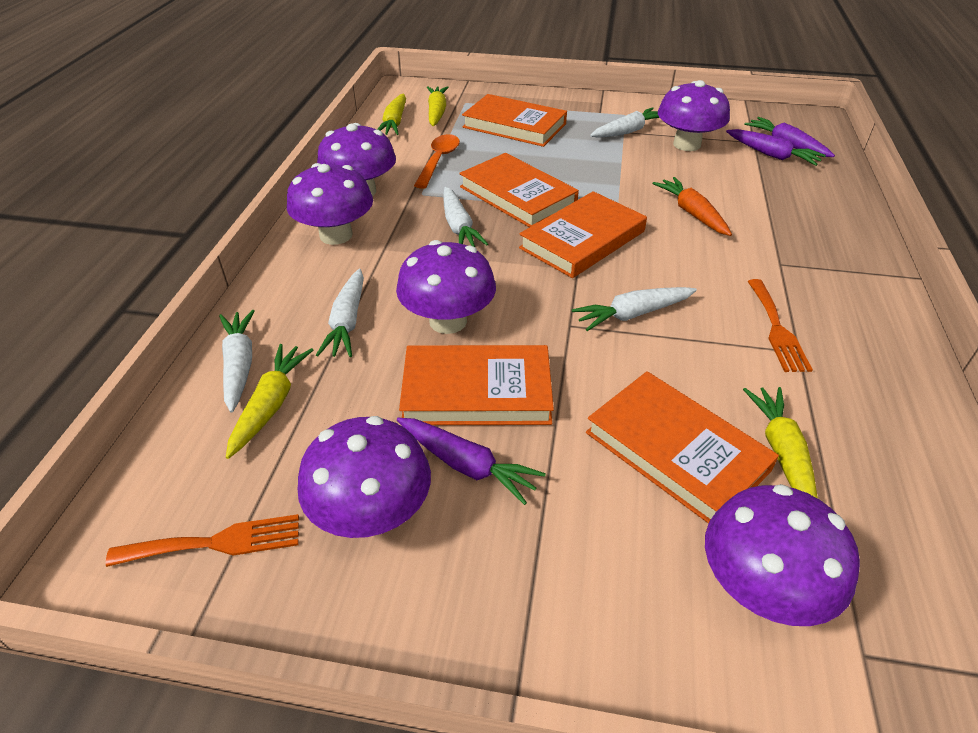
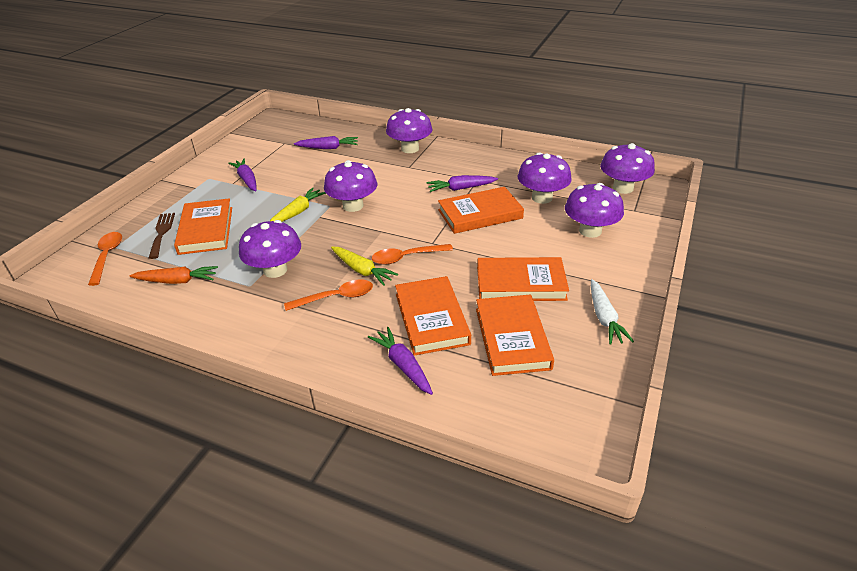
brown fork: none = 0 -> [149,213,175,259] = 1
orange fork: [106,514,299,567] [748,279,813,372] = 2 -> none = 0
orange spoon: [414,134,460,189] = 1 -> [88,232,122,286] [284,279,373,311] [372,244,453,265] = 3
purple carrot: [397,418,546,505] [726,129,826,166] [744,117,835,157] = 3 -> [228,159,257,191] [294,136,358,149] [368,327,433,395] [427,175,498,192] = 4
white carrot: [219,310,255,413] [316,269,364,357] [443,187,488,247] [572,287,697,331] [590,107,660,138] = 5 -> [591,279,634,345] = 1
yellow carrot: [226,344,313,459] [377,94,406,135] [427,86,448,126] [743,387,818,498] = 4 -> [270,188,326,222] [331,247,398,286] = 2

